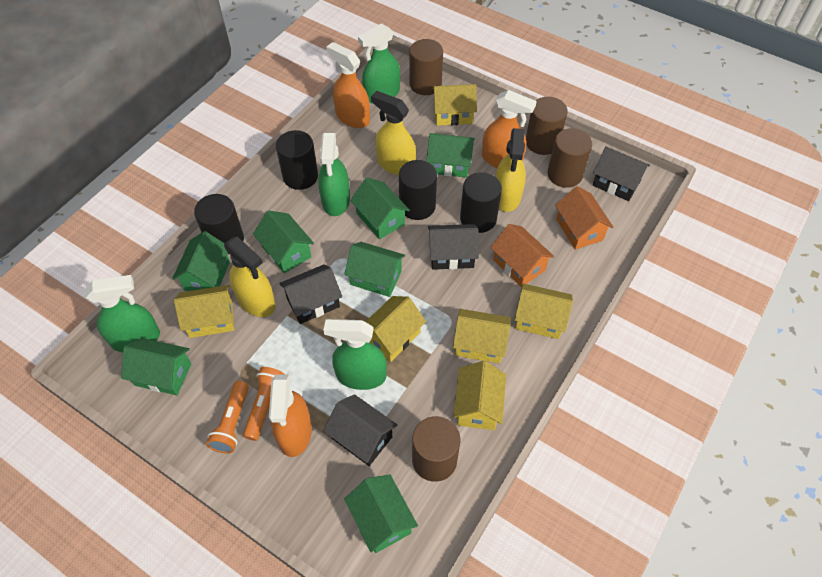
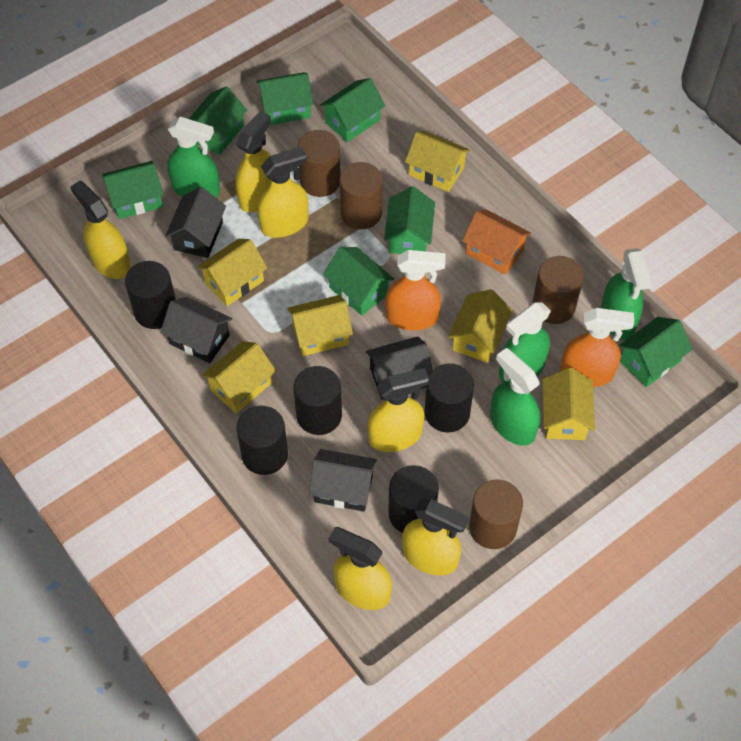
black cylinder: [194,194,244,254] [276,130,318,190] [399,160,437,220] [460,172,502,233] = 4 -> [125,261,176,329] [236,406,288,475] [294,366,342,435] [388,465,439,533] [425,363,474,432] = 5
orange flashlight: [206,381,249,453] [243,367,284,441] = 2 -> none = 0
orange house: [490,224,554,287] [555,186,614,250] = 2 -> [462,210,531,275] = 1
orange spray bottle: [269,374,312,457] [326,42,370,128] [482,90,537,168] = 3 -> [385,250,445,330] [560,308,634,387] = 2
yellow spray bottle: [224,237,276,317] [371,91,416,175] [495,128,526,212] = 3 -> [70,181,131,279] [235,111,271,212] [257,147,309,238] [328,527,392,610] [367,368,429,452] [402,499,469,576] = 6

